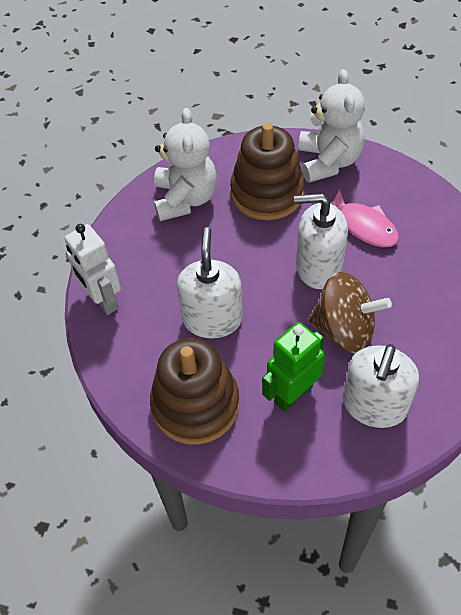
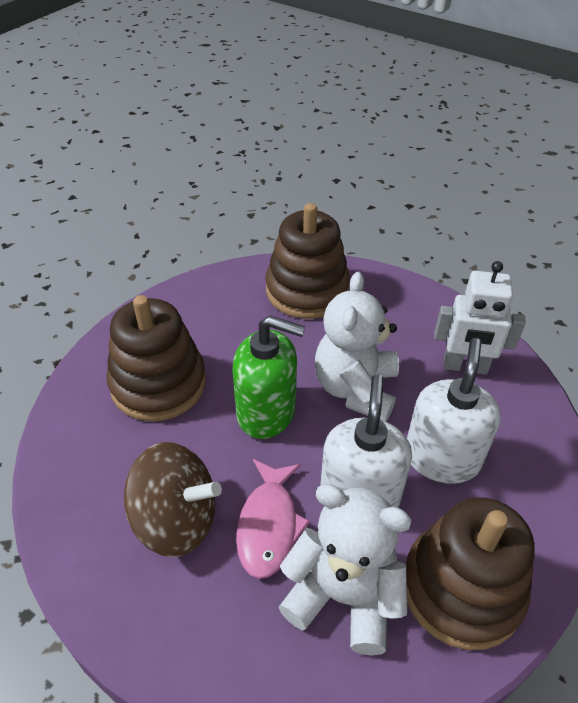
brown stacking toy: [150,338,239,445] [230,123,305,220] = 2 -> [107,295,206,421] [266,203,350,319] [405,497,535,650] = 3
green robot: [262,322,325,412] = 1 -> none = 0
green soap dispenser: none = 0 -> [232,315,305,439] = 1
white soap dispenser: [177,227,243,338] [294,193,348,289] [343,344,419,428] = 3 -> [320,374,412,508] [407,338,501,484] = 2

